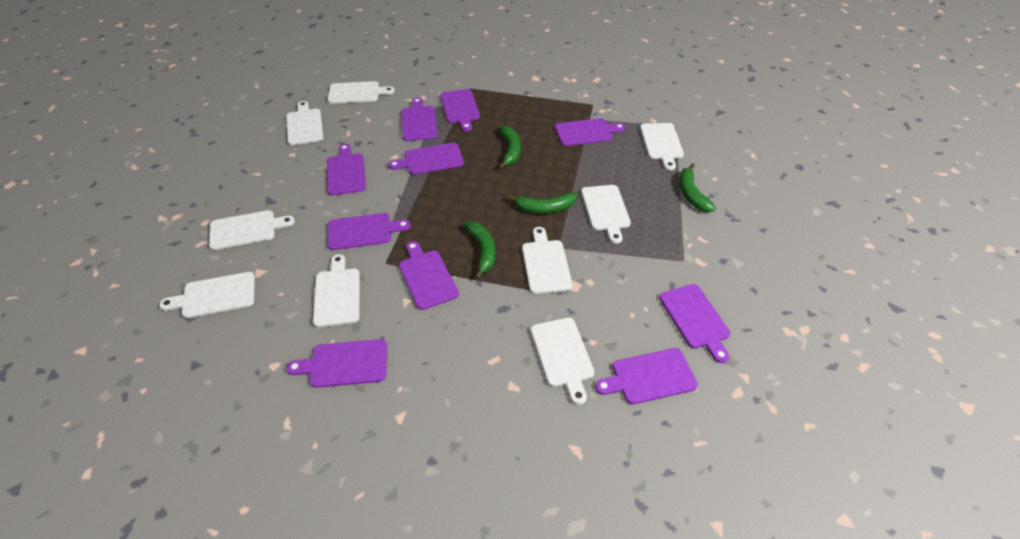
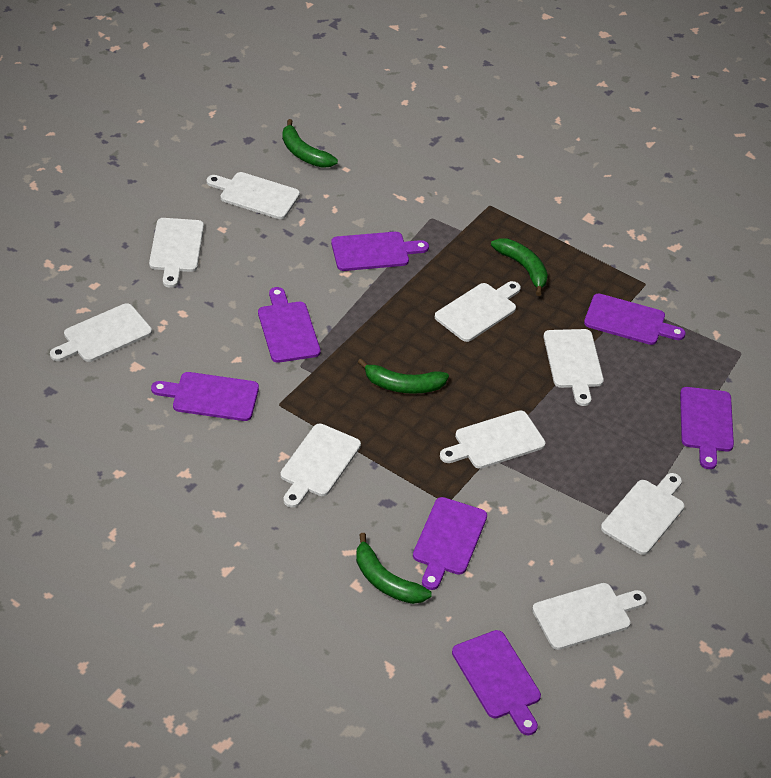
purple cutting board: [287,339,387,388] [327,144,366,195] [328,213,411,250] [388,143,464,175] [399,241,459,310] [402,97,437,141] [440,89,480,132] [555,118,625,146] [595,348,698,404] [659,284,730,363] = 10 -> [151,372,259,421] [258,287,321,363] [331,232,429,271] [413,497,487,590] [452,630,541,735] [584,293,685,345] [680,387,734,469] = 7

